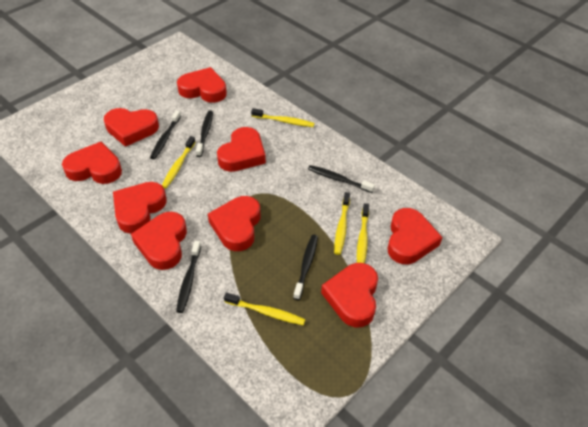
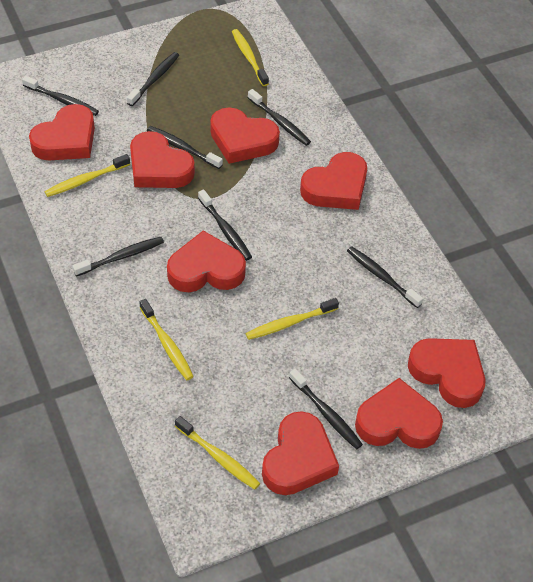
black toothbrush: [150,110,181,159] [176,241,201,313] [196,111,213,157] [293,235,318,300] [308,165,375,193] = 5 -> [22,75,99,116] [72,237,164,277] [127,52,179,106] [147,126,223,169] [198,189,252,261] [248,89,311,146] [289,369,363,449] [347,246,423,308] = 8
red heart: [62,142,122,184] [104,108,159,147] [113,182,167,234] [131,212,187,270] [177,67,227,103] [208,196,260,251] [217,127,266,172] [321,263,378,327] [387,208,443,264] = 9 -> [29,104,95,160] [130,131,195,188] [167,231,246,292] [210,108,280,164] [262,411,339,495] [300,152,367,210] [355,378,443,449] [408,338,485,408] = 8

